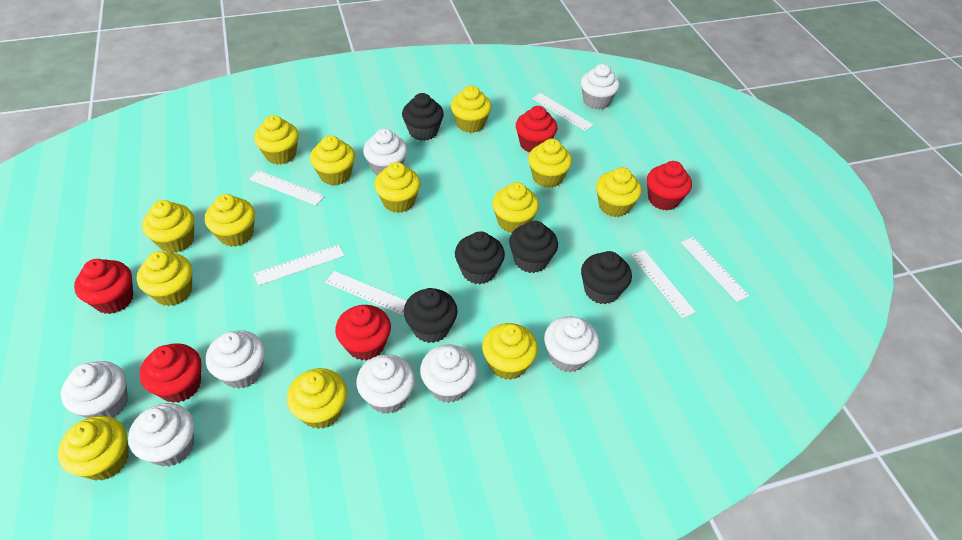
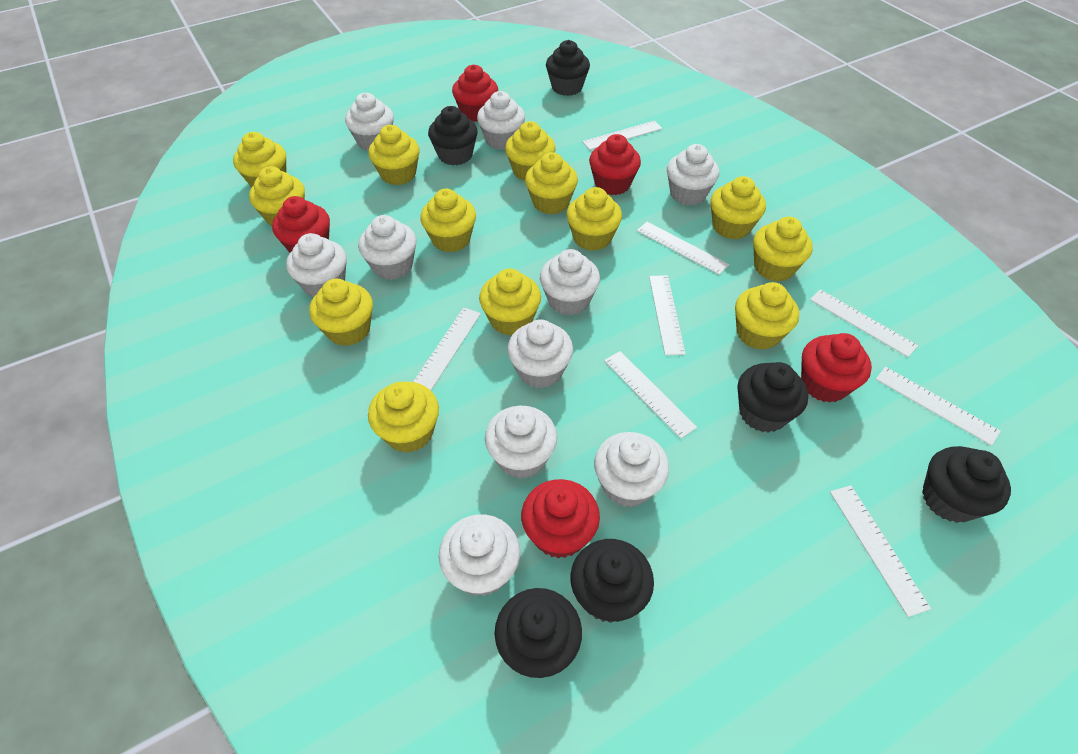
black cupcake: [402,93,444,141] [404,288,458,343] [455,231,505,284] [509,221,558,273] [581,251,632,304] = 5 -> [428,106,478,165] [495,588,582,678] [546,40,590,96] [570,539,654,623] [737,362,808,433] [922,446,1011,523] = 6
white cupcake: [61,361,128,418] [128,403,194,467] [206,330,265,389] [356,354,415,414] [363,129,407,175] [420,345,478,403] [544,316,599,372] [581,64,620,110] = 8 -> [286,233,347,297] [345,93,394,151] [358,215,417,280] [439,514,520,596] [477,91,525,150] [485,406,557,479] [507,319,573,389] [540,249,600,315] [594,432,669,507] [667,144,719,206] = 10
white ruler: [249,170,324,205] [254,245,344,285] [325,271,407,316] [532,93,593,131] [631,250,696,318] [681,237,750,302] = 6 -> [413,308,481,391] [582,121,663,150] [604,351,697,439] [637,222,729,275] [649,275,686,355] [810,289,918,357] [830,485,931,617] [876,367,1001,446] = 8

